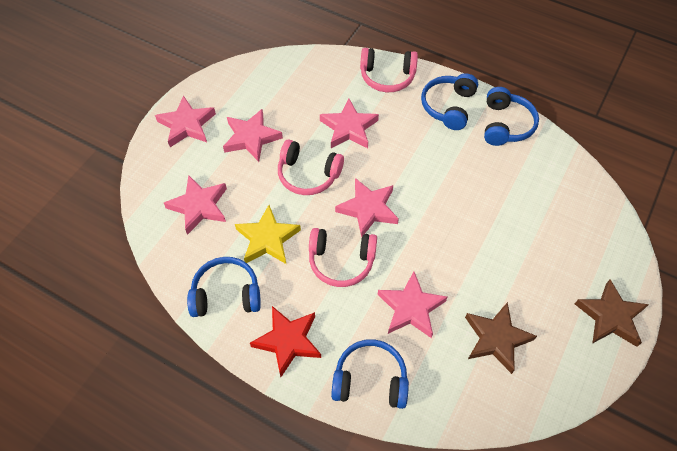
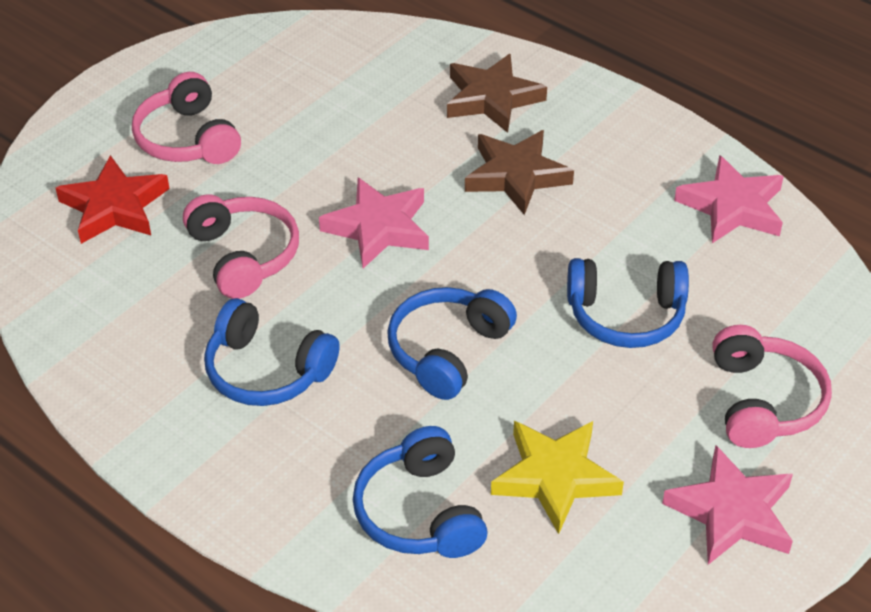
pink star: [155,95,216,147] [164,175,227,235] [223,109,283,162] [320,99,379,148] [335,178,399,238] [377,272,447,338] = 6 -> [319,178,429,268] [662,445,793,565] [674,155,784,243] = 3

